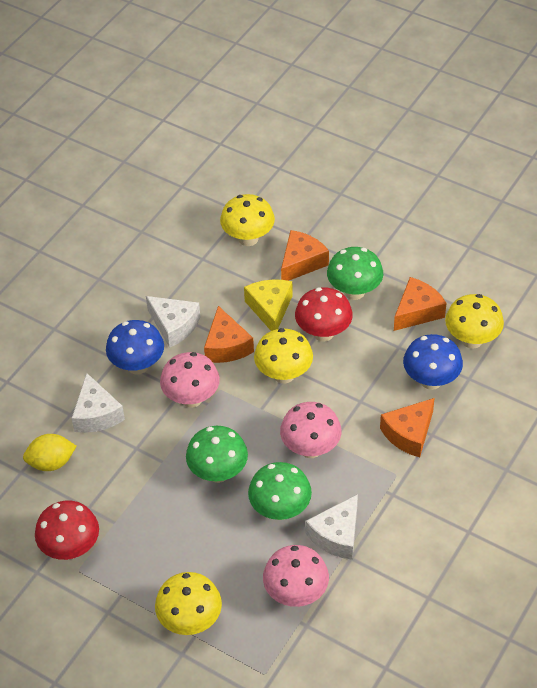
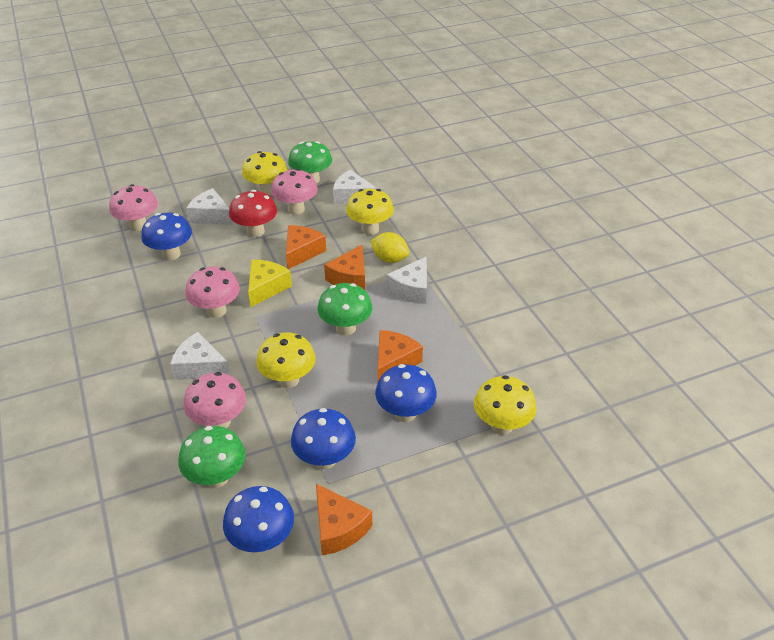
blue mushroom: [106,320,164,374] [403,334,463,390] = 2 -> [142,213,192,260] [223,486,294,552] [291,408,356,469] [375,364,437,422] = 4
pink mushroom: [160,352,220,408] [263,545,329,607] [280,402,341,458] = 3 -> [109,184,158,231] [183,372,246,428] [185,266,240,318] [271,169,318,215] = 4
red mushroom: [35,501,99,560] [295,287,353,342] = 2 -> [229,190,277,237] = 1
white cheese: [71,373,125,433] [146,296,200,348] [306,494,358,560] = 3 -> [170,332,230,380] [187,188,233,225] [333,170,377,204] [386,257,427,304] = 4

